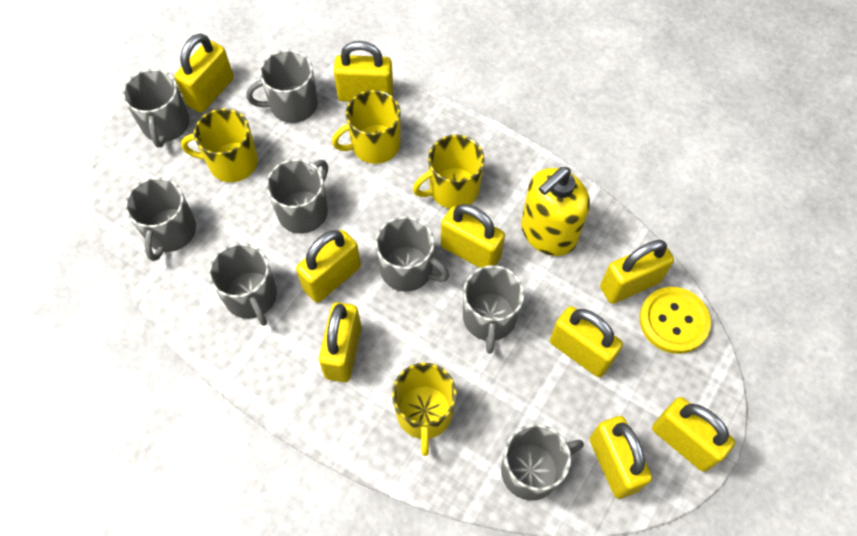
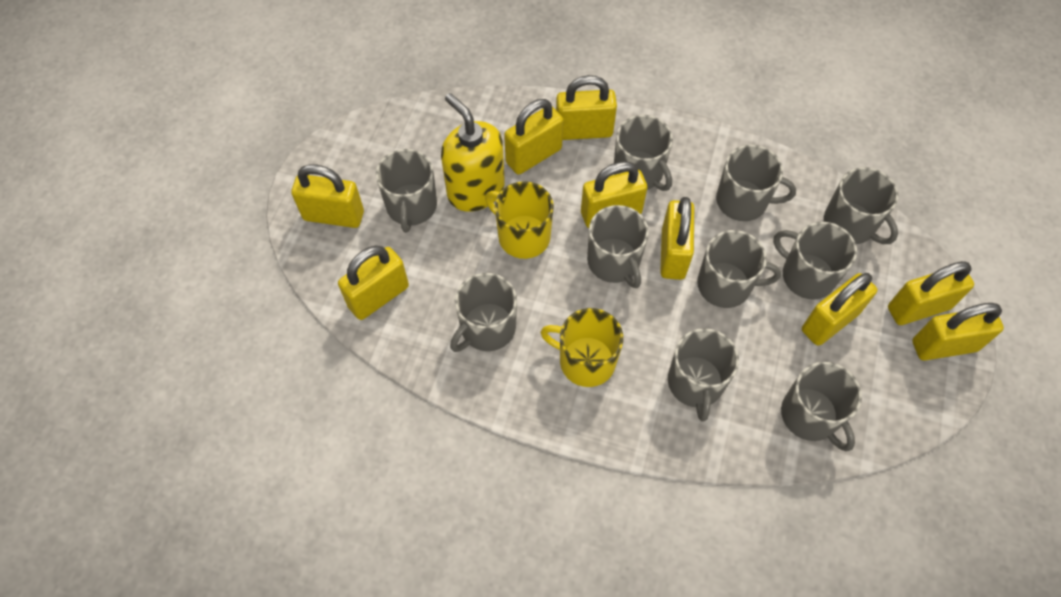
grey mug: [122,69,189,147] [125,177,196,261] [209,243,277,326] [246,50,318,123] [266,159,328,233] [375,216,449,292] [463,265,524,354] [501,424,584,501] = 8 -> [376,149,437,233] [450,273,517,352] [587,205,649,289] [614,115,673,191] [668,328,739,422] [697,230,781,308] [716,145,796,221] [773,222,857,300] [781,362,862,451] [824,167,899,244] = 10
yellow button: [639,287,711,354] = 1 -> none = 0
yellow mug: [181,108,258,182] [332,90,401,164] [392,363,457,456] [413,135,485,209] = 4 -> [485,181,554,259] [541,308,623,387] = 2

